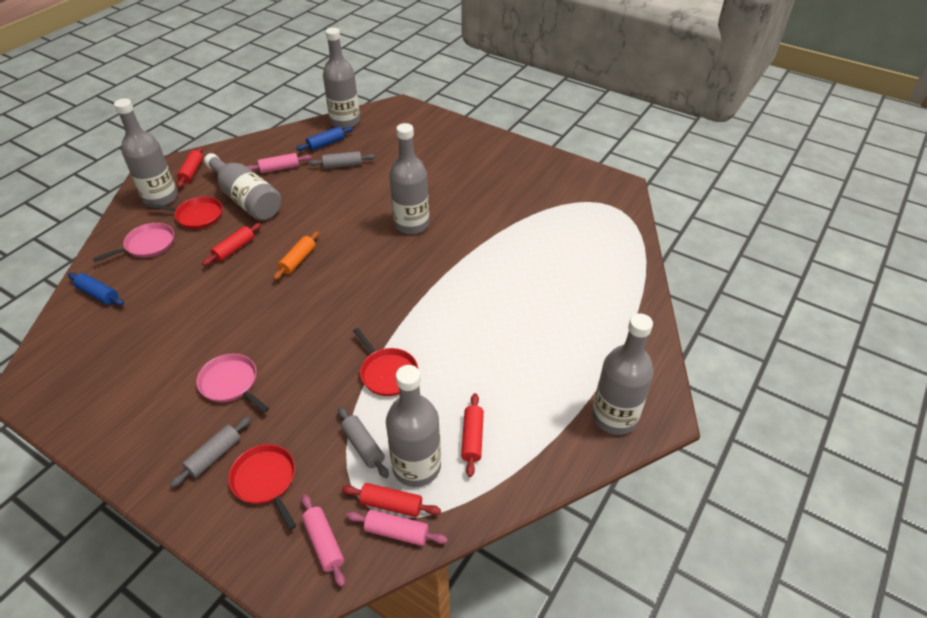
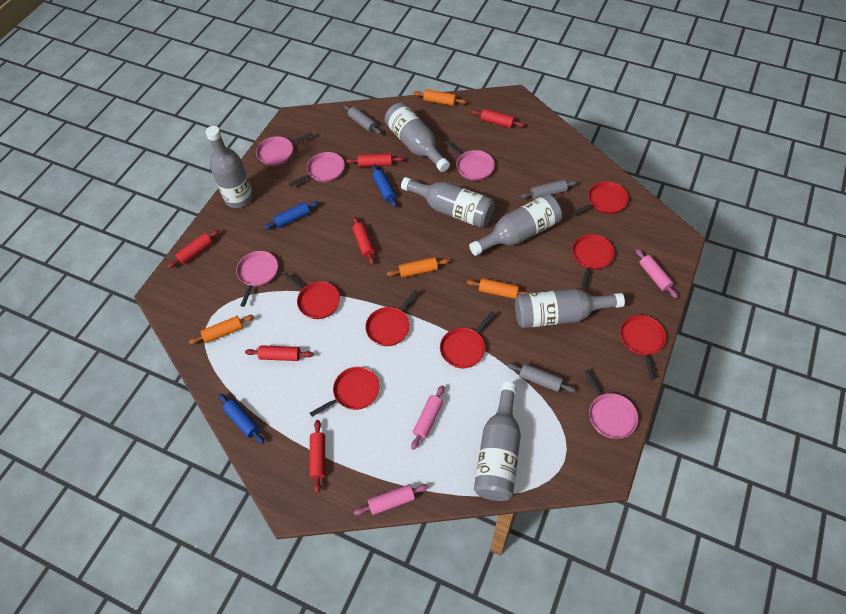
blue rolling pin: [68,273,124,306] [296,127,353,151] = 2 -> [219,394,264,444] [264,201,319,229] [372,165,397,207] = 3
orange rolling pin: [273,231,319,280] = 1 -> [189,315,254,344] [387,257,450,278] [413,89,466,106] [467,278,530,299] = 4
pink pan: [93,223,174,262] [196,354,269,413] = 2 -> [236,251,278,307] [256,132,313,166] [289,152,345,187] [444,140,495,181] [584,369,638,439] = 5
red pan: [147,197,223,229] [228,444,296,530] [353,328,418,396] = 3 -> [283,272,340,319] [310,367,380,417] [365,289,418,346] [440,311,495,368] [572,181,629,215] [572,234,615,288] [620,315,666,380] = 7
red rolling pin: [177,147,203,188] [202,223,261,266] [342,483,441,517] [461,393,484,477] = 4 -> [167,229,220,269] [245,345,313,361] [309,420,325,493] [346,153,404,167] [352,216,375,265] [471,109,525,128] = 6

